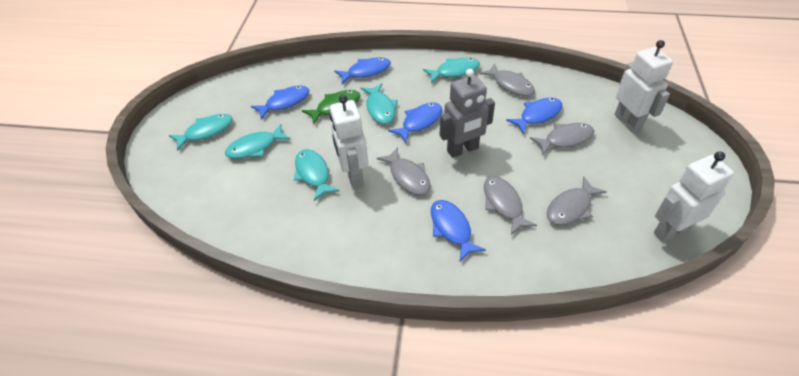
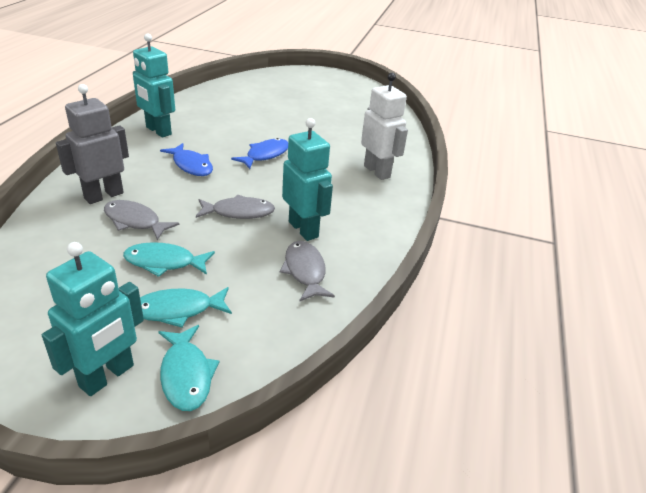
blue fish: [251,86,309,120] [334,57,391,84] [388,103,443,143] [431,200,486,261] [506,97,562,134] = 5 -> [160,143,213,176] [231,138,288,169] = 2
green fish: [302,90,361,125] = 1 -> none = 0
grey fish: [377,147,431,195] [480,63,535,96] [484,176,537,235] [530,123,594,155] [547,177,607,225] = 5 -> [104,200,179,240] [196,195,275,219] [280,241,335,302] = 3
turquoise fish: [169,114,233,151] [225,124,291,159] [294,149,339,201] [361,83,398,124] [423,58,480,83] = 5 -> [123,242,215,277] [140,287,232,328] [158,325,220,411] = 3
turquoise robot: none = 0 -> [42,242,144,396] [133,33,175,138] [282,118,333,241] = 3
white robot: [329,95,368,187] [614,40,673,133] [654,151,734,242] = 3 -> [361,73,408,180] = 1

